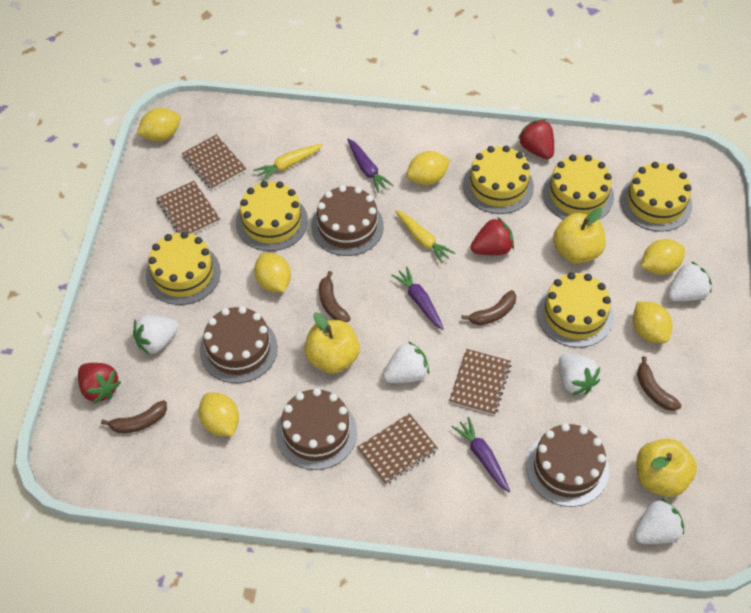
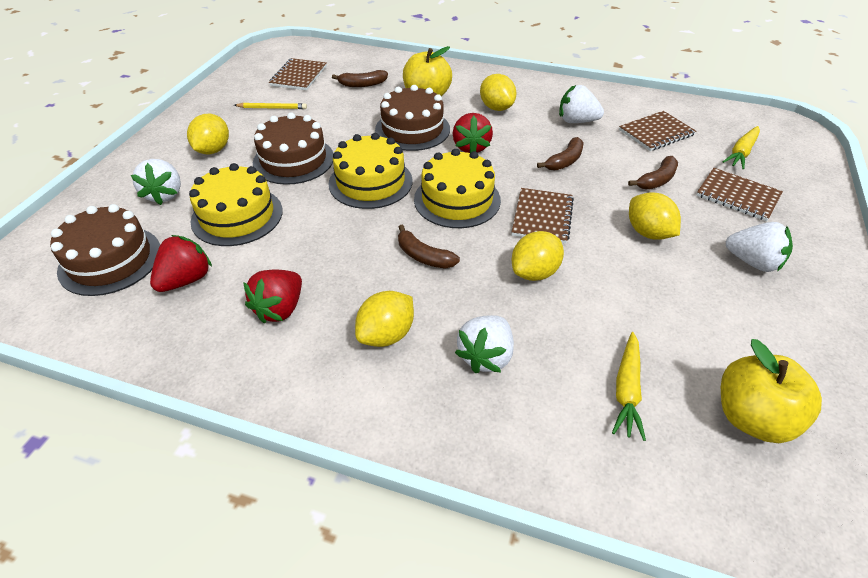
brown cake: [200,306,278,383] [276,388,357,470] [311,185,384,256] [526,423,609,507] = 4 -> [50,204,160,296] [253,112,333,185] [375,85,450,151] = 3
purple carrot: [347,138,394,193] [391,267,444,330] [452,417,510,492] = 3 -> none = 0
white strawberry: [133,315,179,355] [383,341,429,383] [559,354,600,395] [634,498,684,544] [667,261,712,301] = 5 -> [131,159,181,205] [455,315,514,373] [559,85,604,123] [726,222,793,272] = 4
yellow apple: [304,312,360,374] [553,208,606,264] [637,438,697,497] = 3 -> [403,46,452,97] [721,339,822,443] = 2
yellow cake: [146,231,221,305] [236,181,308,251] [463,146,534,214] [537,272,613,348] [543,155,614,220] [620,162,692,232] = 6 -> [189,163,283,246] [329,133,413,209] [414,149,501,228] = 3
yellow lemon: [136,108,181,142] [199,393,239,436] [254,253,291,292] [406,151,450,185] [633,301,672,343] [641,239,685,275] = 6 -> [187,114,229,154] [355,291,414,347] [480,74,517,111] [511,231,564,281] [629,192,681,240] = 5
yellow pencil: none = 0 -> [234,103,307,109] = 1

